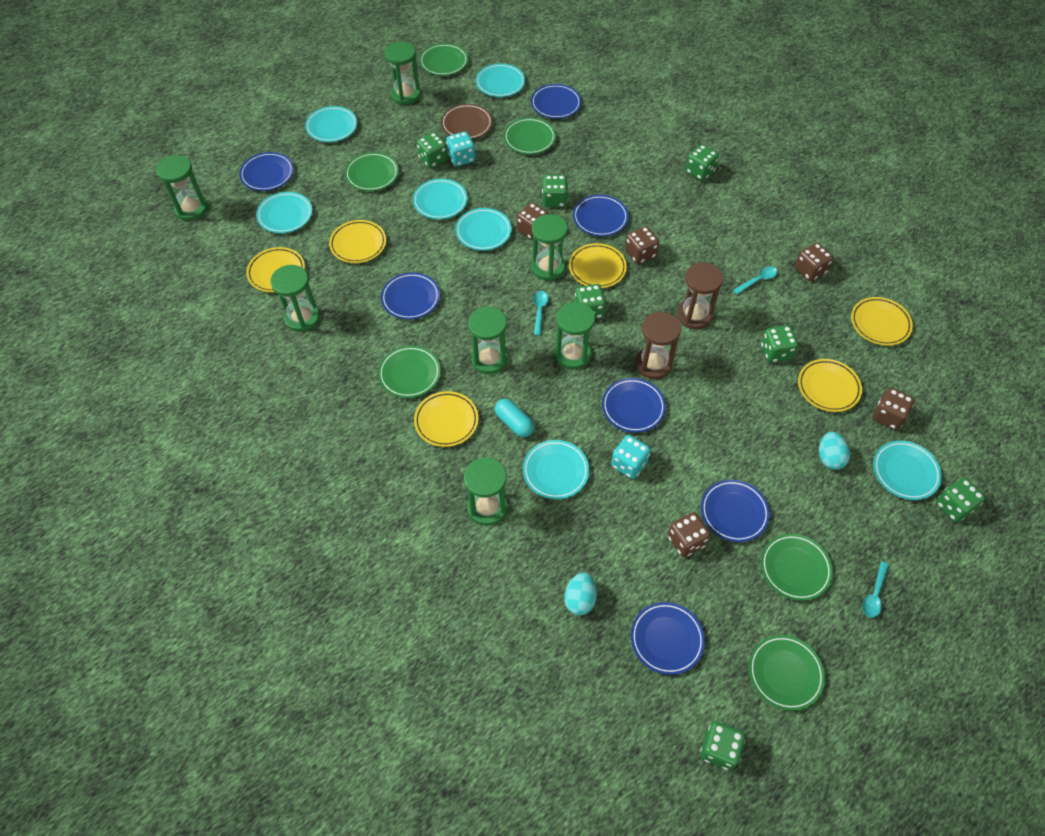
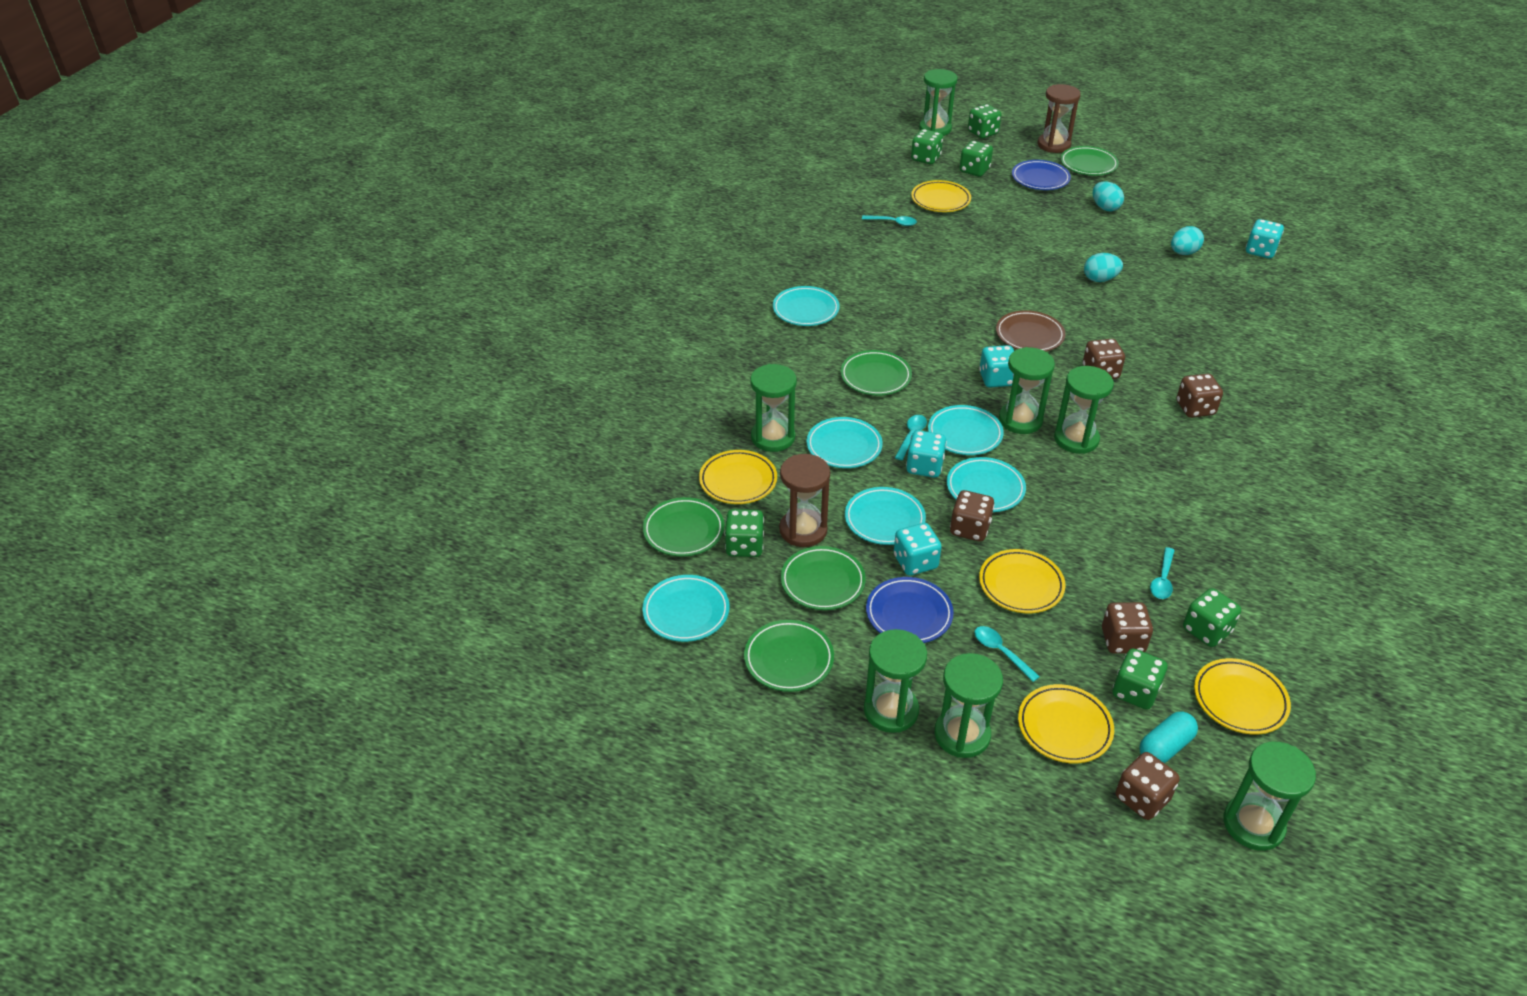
blue plate: [239,152,294,191] [381,272,440,320] [531,84,582,119] [573,195,629,236] [602,378,666,433] [631,602,705,675] [701,480,770,542] = 7 -> [866,577,954,643] [1012,160,1071,190] = 2
green dice: [417,132,448,168] [542,175,568,207] [574,284,606,319] [686,144,719,181] [700,721,745,770] [761,325,798,363] [936,478,986,522] = 7 -> [725,509,764,557] [911,129,943,164] [960,141,993,177] [968,104,1001,138] [1113,649,1167,710] [1183,588,1241,647] = 6
green plate: [345,152,399,191] [378,346,441,398] [419,43,468,76] [504,117,556,154] [749,635,825,711] [761,534,833,601] = 6 -> [643,497,724,557] [744,620,834,692] [781,546,866,610] [840,350,912,395] [1060,146,1119,176] = 5
turquoise dice: [446,132,475,167] [611,435,651,479] = 2 -> [894,523,942,576] [906,430,947,478] [979,345,1014,387] [1246,219,1284,259] = 4
turquoise egg: [564,572,597,615] [819,432,850,470] = 2 -> [1084,253,1123,282] [1093,181,1124,211] [1171,226,1204,255] = 3
turquoise plate: [256,192,312,233] [305,106,357,142] [413,179,468,219] [455,208,512,251] [475,64,525,97] [523,440,589,499] [873,441,942,500] = 7 -> [642,575,729,642] [773,286,840,326] [806,417,883,468] [845,487,926,545] [928,405,1004,455] [947,457,1026,512] = 6
turquoise spoon: [533,291,548,336] [733,266,777,294] [862,562,889,618] = 3 -> [862,215,917,226] [895,415,927,460] [974,626,1040,682] [1150,547,1175,599] = 4
yellow plate: [246,247,305,292] [329,220,386,263] [414,391,478,447] [569,243,627,288] [798,359,862,412] [851,297,913,346] = 6 -> [699,450,777,504] [911,180,971,212] [979,549,1065,613] [1018,684,1114,763] [1194,658,1291,734] = 5

